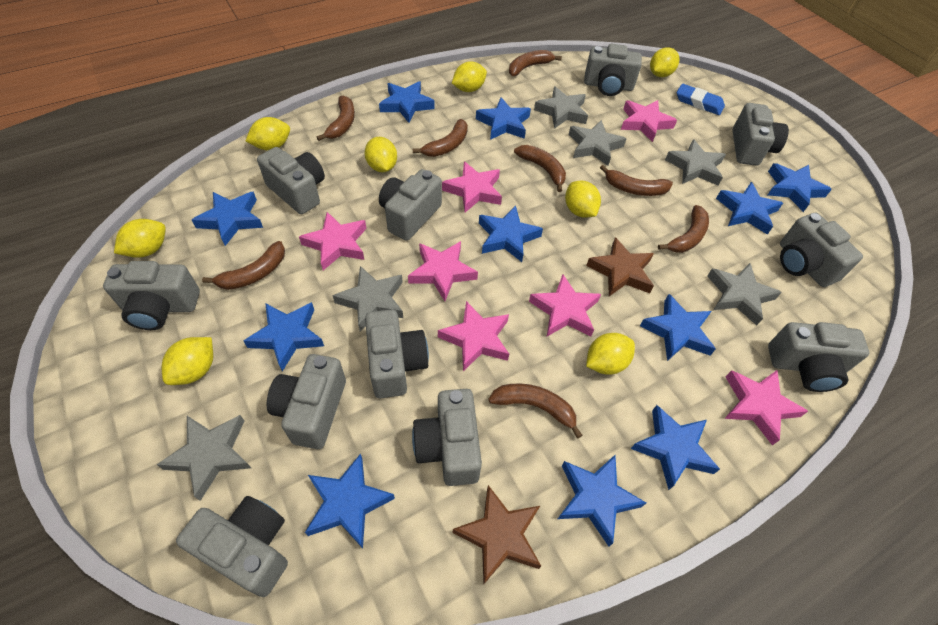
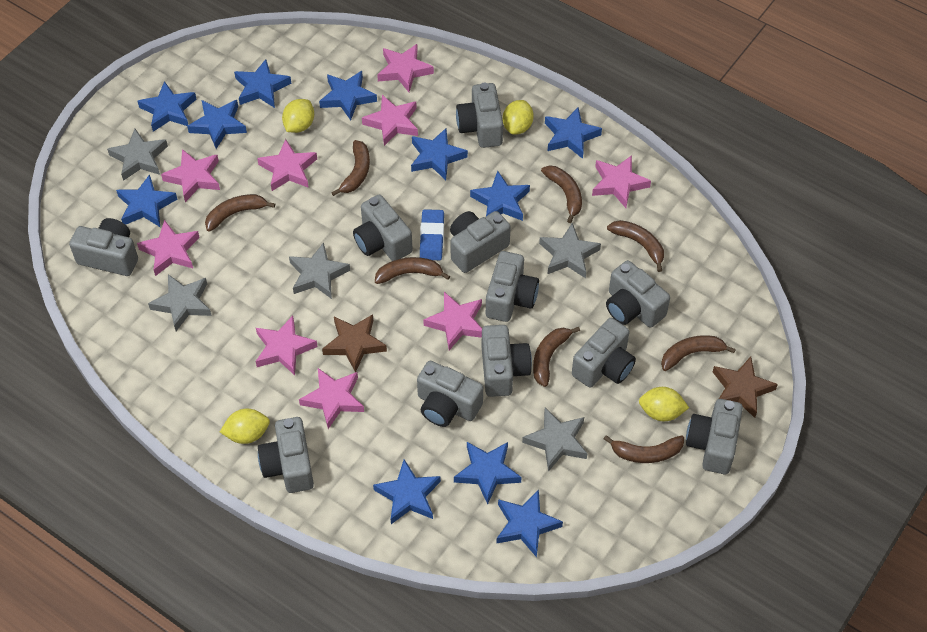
grey star: [156,415,251,501] [332,266,403,332] [534,86,588,129] [569,120,627,166] [665,139,726,185] [707,263,782,326] = 6 -> [107,129,168,181] [148,274,212,331] [289,242,350,299] [522,408,588,472] [539,223,601,278] = 5
pink star: [299,212,366,270] [408,241,478,301] [438,301,509,371] [442,161,502,213] [529,274,601,336] [621,100,677,142] [724,370,808,445] = 7 -> [137,220,200,276] [161,149,220,202] [256,316,318,375] [257,139,317,191] [299,368,364,429] [362,95,418,146] [377,44,434,92] [423,292,482,350] [592,155,651,208] = 9
yellow lemon: [114,219,166,258] [162,337,213,385] [246,117,290,150] [365,137,397,172] [452,61,487,92] [565,181,601,218] [586,333,635,375] [650,47,679,77] = 8 -> [220,409,270,444] [282,99,314,133] [503,100,534,135] [639,387,689,421] = 4

